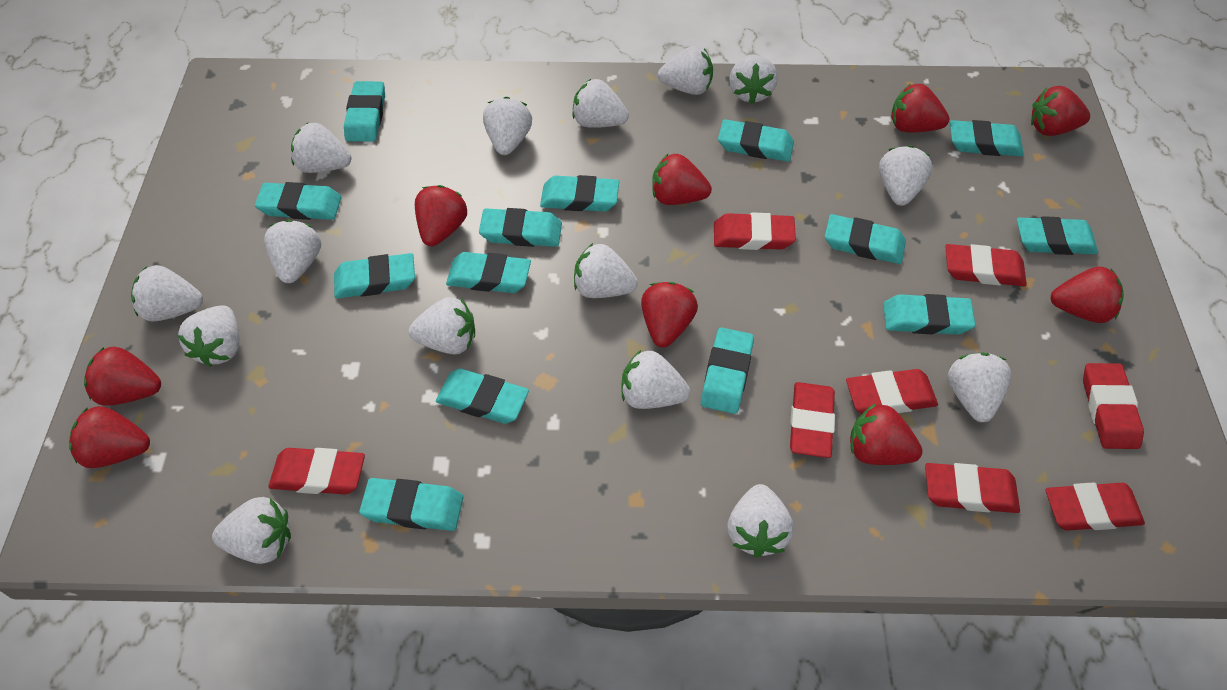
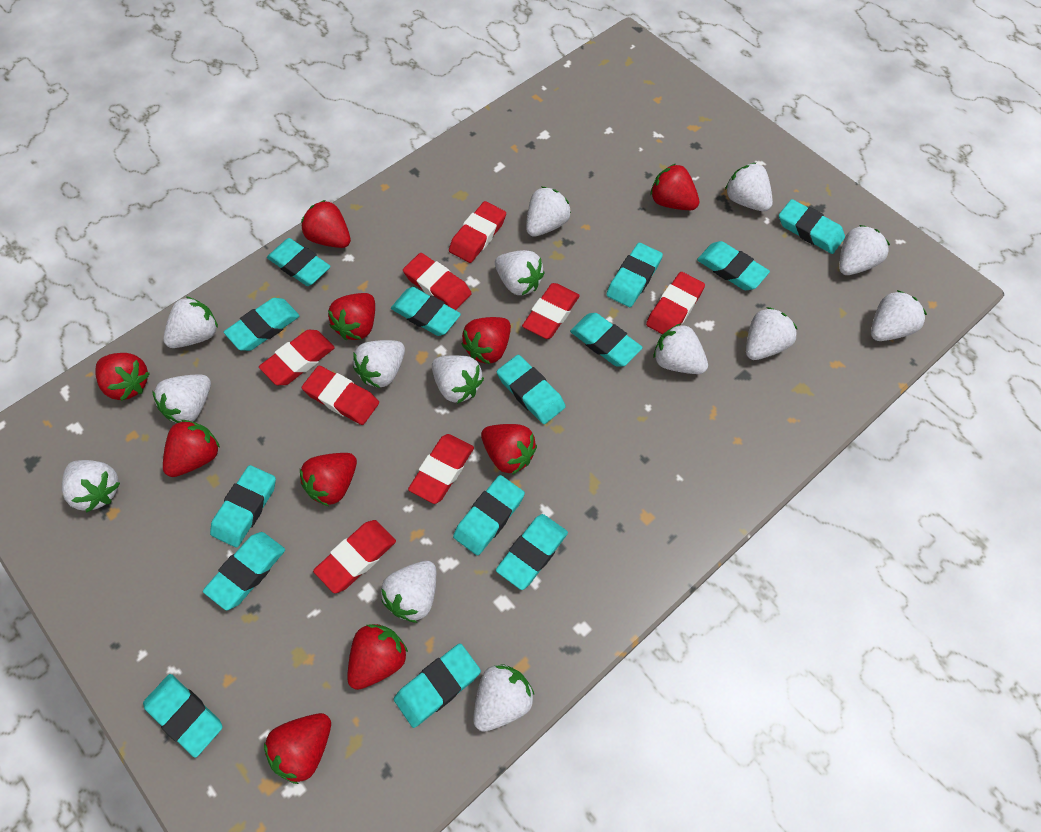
red strawberry: [69,406,150,468] [84,347,161,406] [415,185,467,246] [641,282,698,348] [652,154,712,205] [850,403,923,465] [891,83,949,132] [1031,86,1090,136] [1050,266,1124,323] = 9 -> [95,353,150,401] [163,420,220,477] [264,713,331,784] [300,453,357,506] [301,200,351,248] [328,293,375,340] [347,624,408,690] [462,317,511,364] [481,424,537,475] [650,164,699,210] = 10
white strawberry: [131,265,203,322] [178,305,240,367] [212,497,291,564] [264,220,321,283] [291,123,352,173] [409,297,475,355] [483,97,532,155] [573,79,629,128] [574,243,638,298] [621,350,690,409] [658,46,713,95] [728,484,794,557] [729,55,778,104] [879,145,932,206] [948,353,1011,422] = 15 -> [62,460,120,513] [152,375,211,423] [163,296,218,348] [353,340,405,388] [381,561,436,623] [432,355,484,404] [473,664,534,732] [495,250,545,295] [526,187,571,237] [653,323,708,374] [725,163,773,211] [746,307,797,360] [839,225,890,275] [871,290,927,341] = 14

